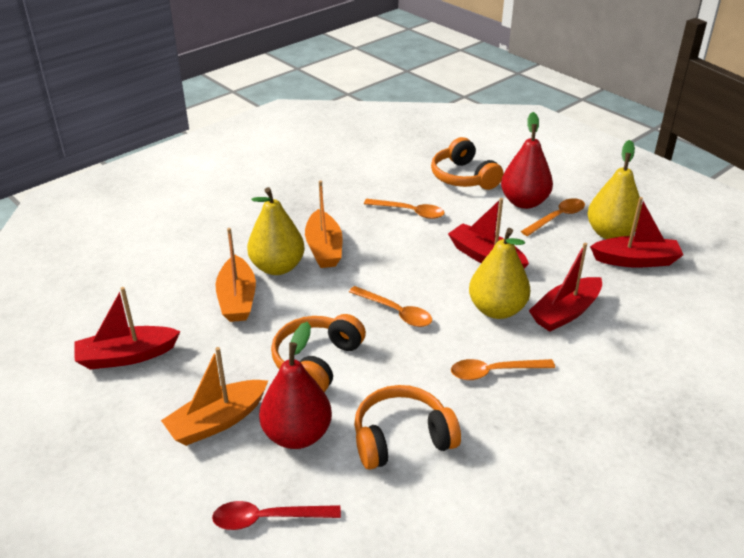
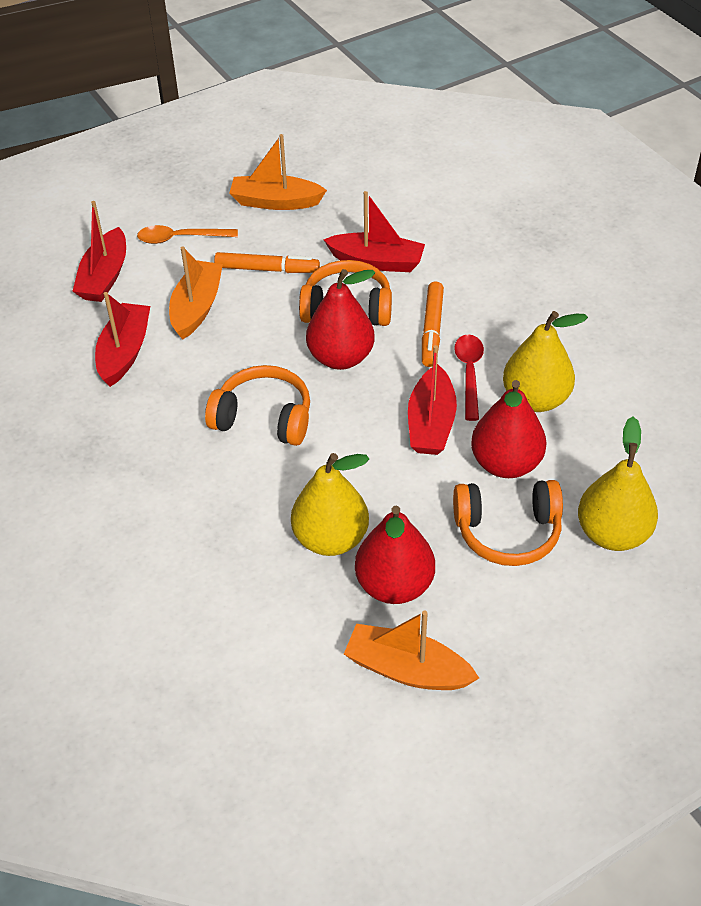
orange marker: none = 0 -> [214,252,320,273] [422,281,444,367] = 2
orange spoon: [349,286,432,327] [364,199,445,219] [451,359,555,380] [521,198,585,236] = 4 -> [137,225,238,244] = 1
red pear: [259,322,332,449] [501,112,553,209] = 2 -> [306,269,375,370] [355,506,435,604] [471,380,546,478] = 3

